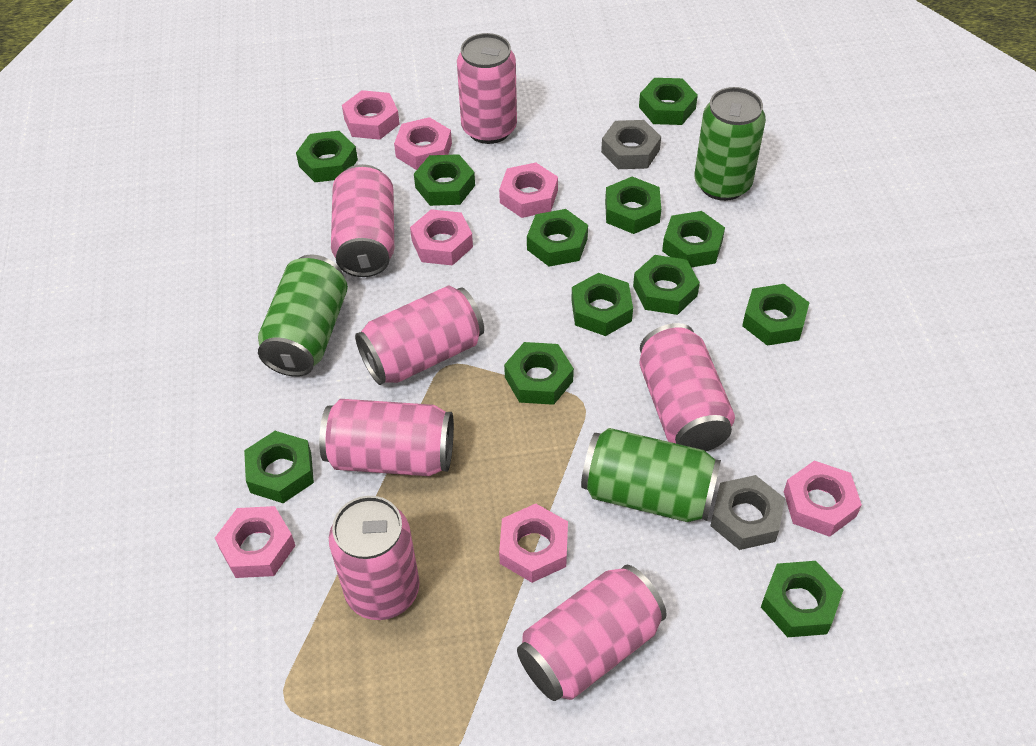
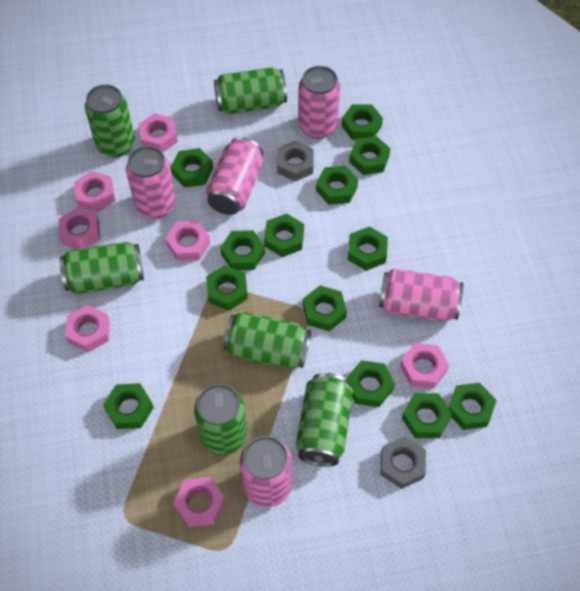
green can: [258,255,348,377] [581,428,721,522] [694,87,766,201] = 3 -> [60,242,144,294] [85,84,135,157] [194,384,247,456] [214,67,287,115] [224,311,311,369] [296,373,353,467] = 6
green nut: [244,431,314,503] [296,131,358,182] [414,154,475,206] [504,342,574,405] [527,209,588,267] [571,273,633,336] [605,177,661,234] [633,255,700,315] [639,78,698,125] [662,211,725,267] [742,284,810,346] [761,561,843,637] = 12 -> [103,383,154,429] [171,148,213,188] [206,265,248,311] [220,230,265,270] [264,213,304,257] [303,286,347,331] [316,166,358,205] [342,104,383,140] [347,360,395,407] [348,226,388,271] [349,136,391,175] [402,393,452,438] [449,383,496,430] = 13
pink can: [319,399,454,476] [329,496,419,620] [331,164,394,277] [355,285,484,385] [457,33,517,144] [517,565,667,701] [639,323,735,451] = 7 -> [126,146,176,219] [206,137,263,215] [240,436,292,507] [298,66,340,138] [379,269,463,322] = 5

